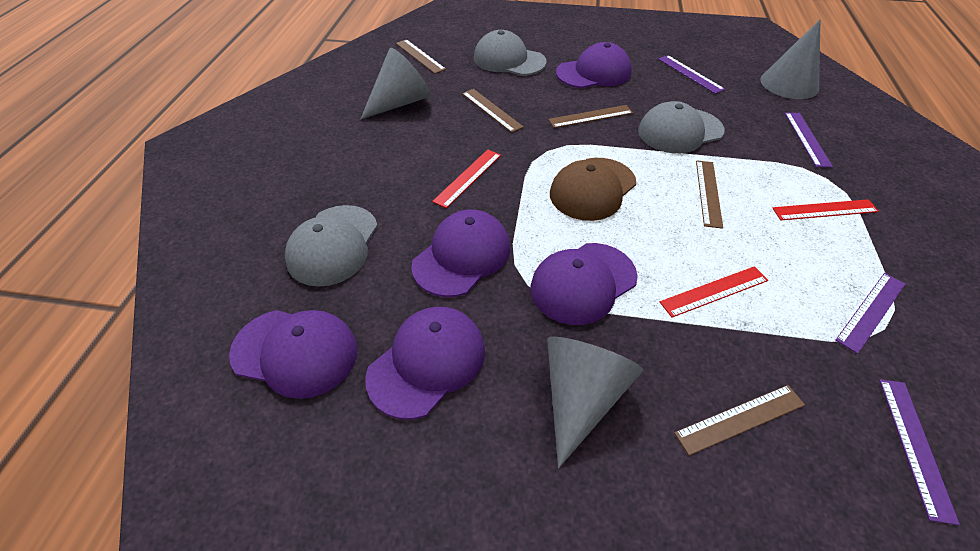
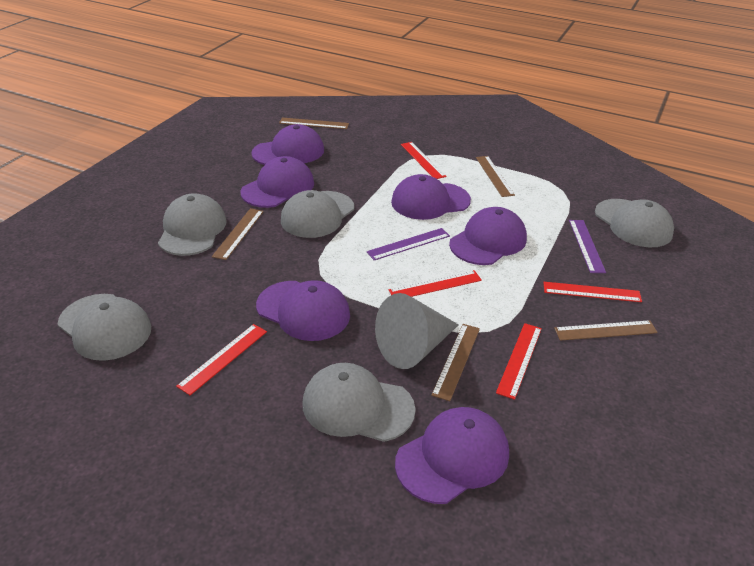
brown cap: [550,158,636,221] = 1 -> none = 0
grey cap: [285,205,378,287] [474,30,547,76] [638,101,725,153] = 3 -> [57,294,151,361] [158,193,227,256] [281,190,354,238] [302,363,416,442] [595,199,674,247] = 5
grey cone: [361,48,431,119] [547,337,643,468] [760,20,820,99] = 3 -> [375,293,459,369] = 1
purple cap: [229,310,357,399] [365,307,485,420] [411,209,510,297] [530,243,638,325] [556,42,632,88] = 5 -> [241,156,314,208] [251,124,324,165] [256,280,350,341] [391,174,471,220] [395,407,509,504] [449,207,527,265] = 6
purple ruler: [658,55,725,94] [785,113,833,167] [836,273,905,354] [879,379,960,525] = 4 -> [367,228,450,260] [569,220,606,273] = 2
red ruler: [432,149,501,209] [660,266,768,317] [773,199,879,220] = 3 -> [176,324,267,395] [389,270,482,297] [401,142,447,179] [496,323,542,400] [543,282,642,302] = 5

